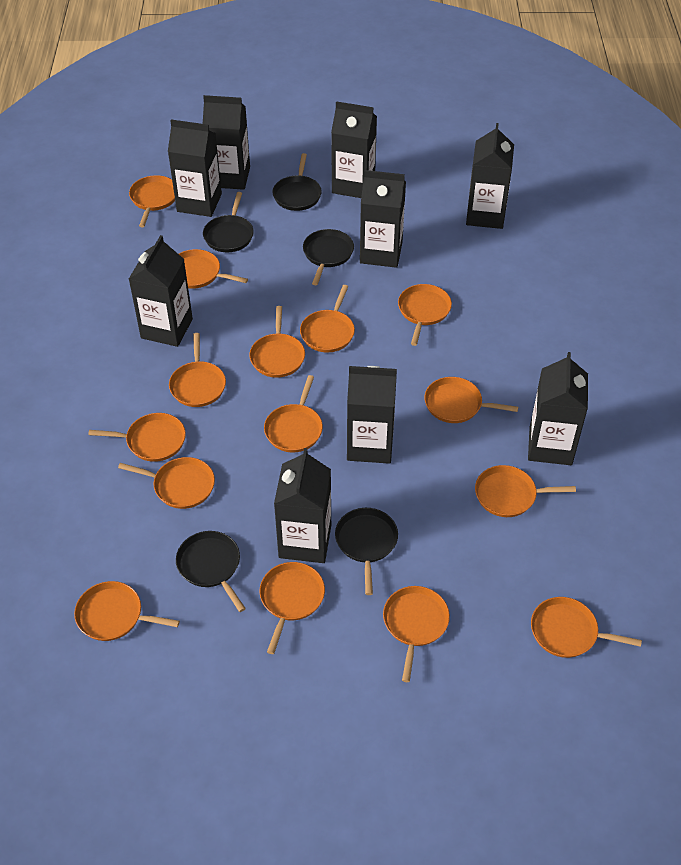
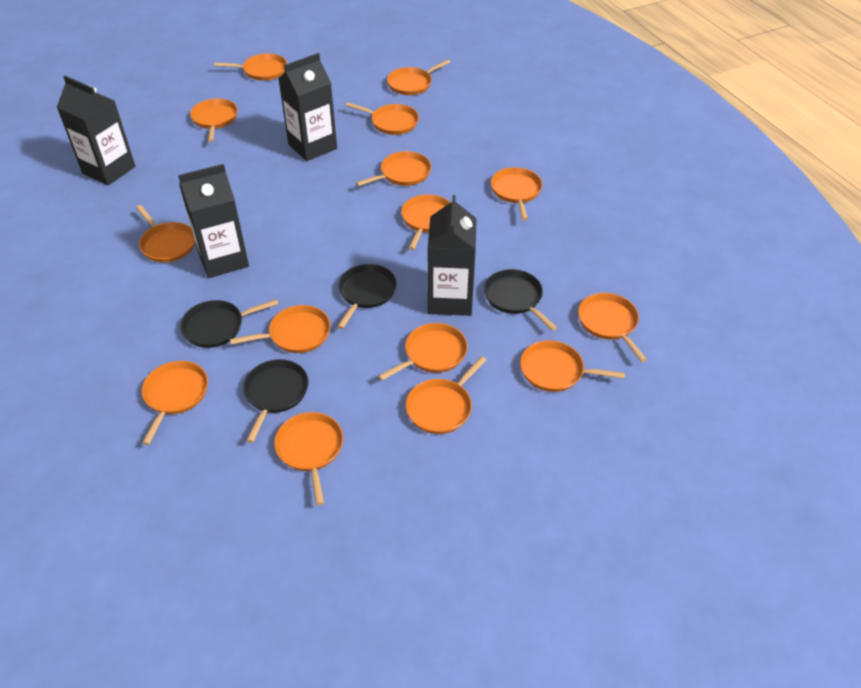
black carton: [129,235,193,347] [168,120,222,217] [203,95,250,190] [274,448,331,563] [331,101,377,198] [347,366,397,464] [360,170,406,268] [466,123,514,229] [528,352,588,465] = 9 -> [57,76,135,186] [178,164,249,278] [279,53,337,161] [428,195,477,316] = 4
black pan: [176,531,246,612] [203,192,254,252] [272,153,322,211] [303,229,354,285] [335,508,398,595] = 5 -> [180,299,278,348] [243,359,309,443] [337,264,397,329] [484,269,557,331] = 4

